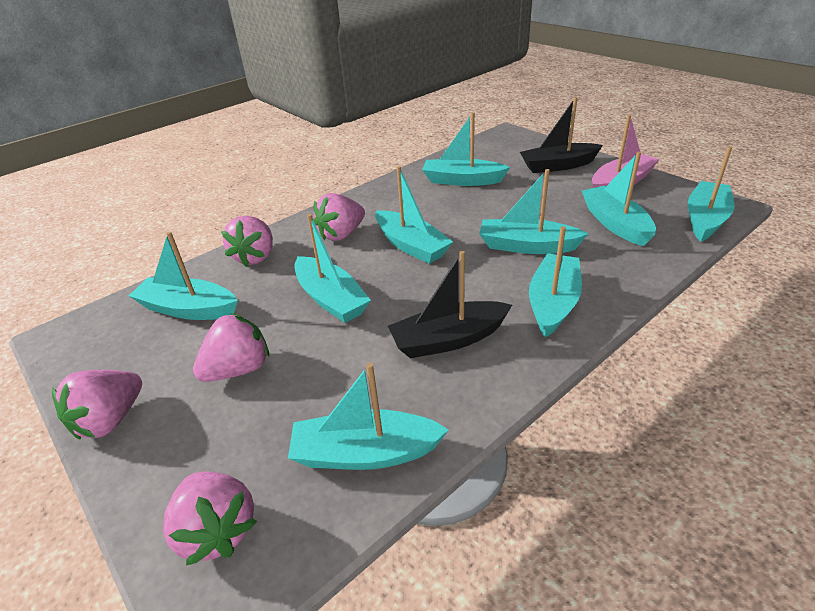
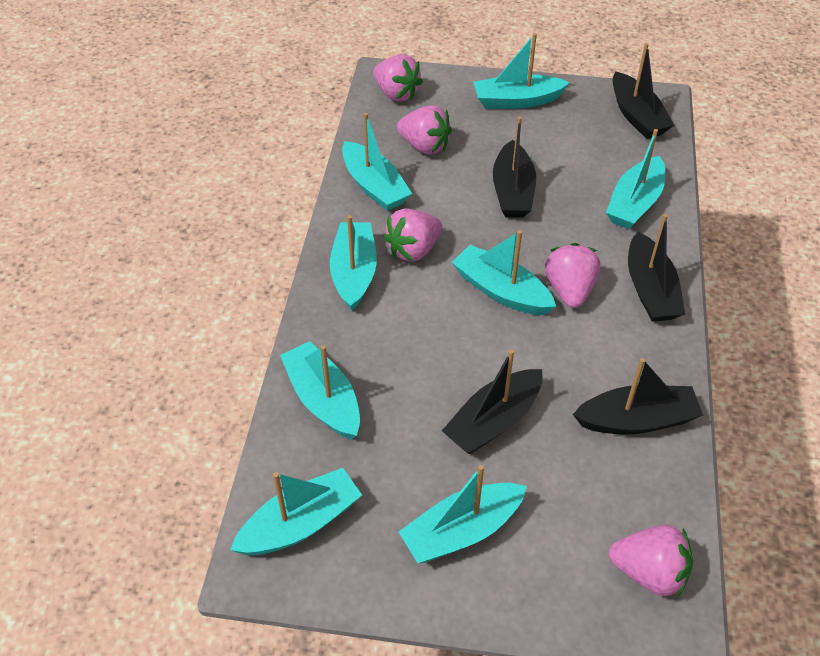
black boat: [388,251,512,358] [520,97,603,173] = 2 -> [442,349,543,454] [493,116,536,218] [573,358,703,435] [613,43,674,139] [628,214,685,322] = 5
pink boat: [592,115,659,188] = 1 -> none = 0
turquoise boat: [129,232,238,320] [288,363,449,470] [294,214,371,323] [375,166,453,264] [422,112,510,186] [479,169,588,254] [529,226,582,338] [582,152,656,246] [688,146,734,242] = 9 -> [230,468,362,555] [280,341,360,440] [330,215,377,311] [342,113,412,211] [399,465,527,563] [452,230,556,315] [474,33,570,109] [606,129,665,229] = 8

